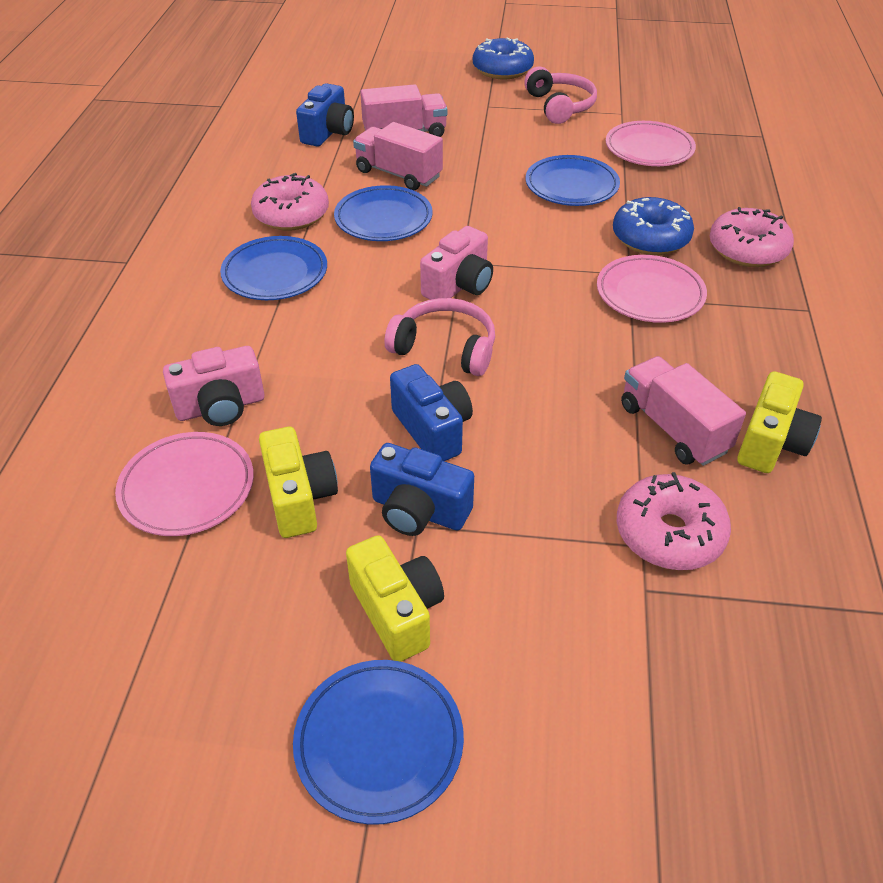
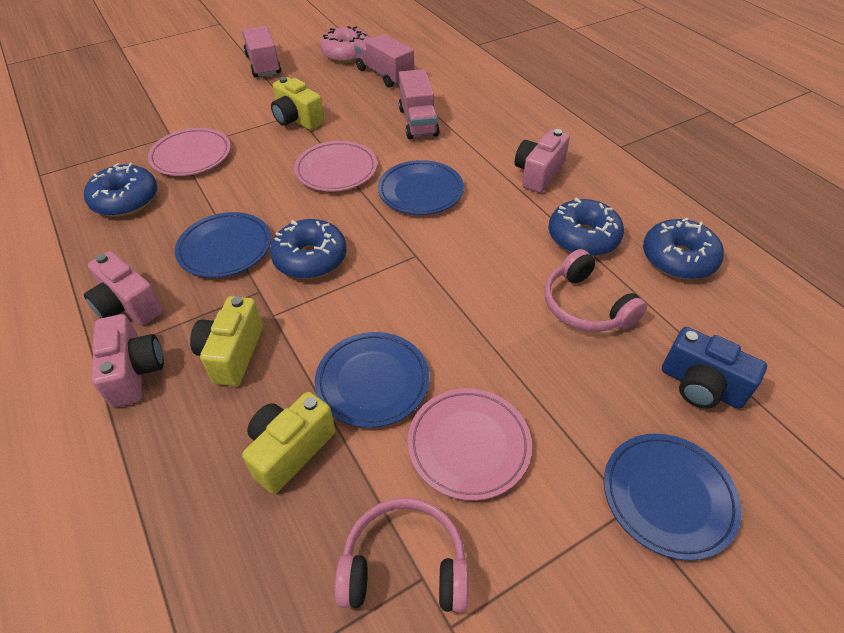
blue camera: [296,83,354,147] [370,443,474,536] [390,364,473,461] = 3 -> [662,327,767,409] = 1
blue donut: [473,37,534,79] [613,197,694,255] = 2 -> [84,163,157,217] [270,219,347,279] [548,197,624,256] [643,218,724,280] = 4
pink camera: [163,346,264,426] [420,226,493,300] = 2 -> [84,251,163,326] [92,314,164,408] [515,129,570,193] = 3
pink donut: [251,173,329,231] [617,472,731,570] [710,207,794,267] = 3 -> [320,26,370,63] = 1

